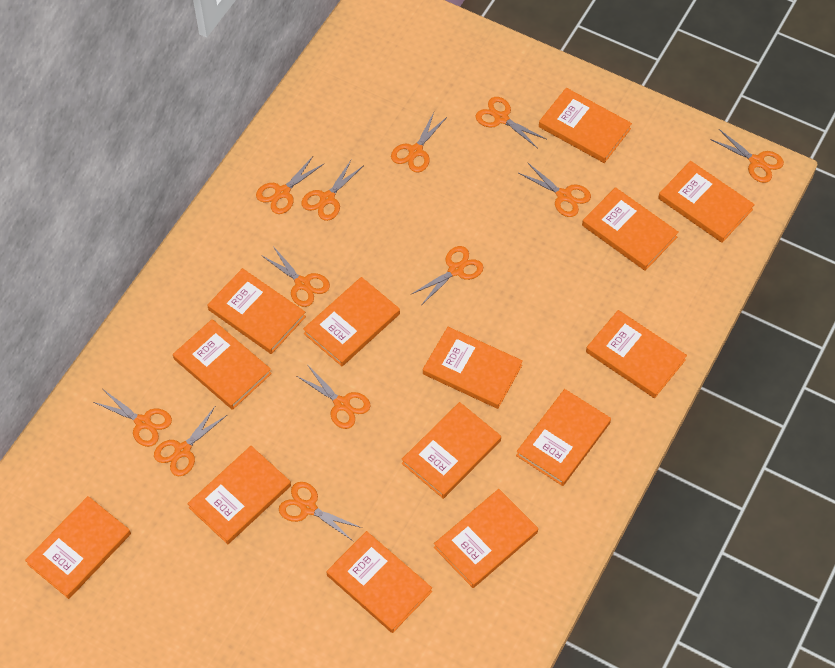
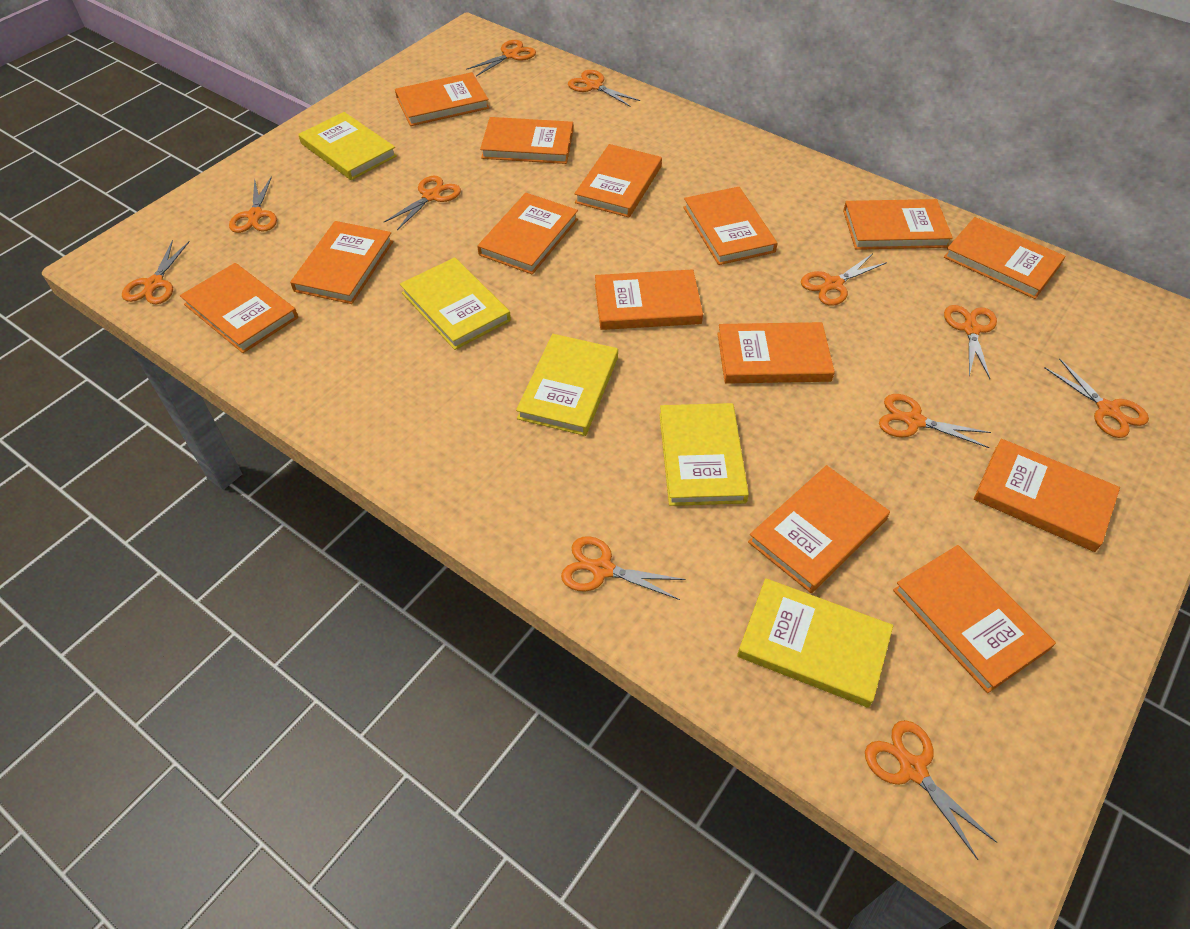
orange scissors: [94,389,172,447] [154,407,227,476] [256,156,324,214] [261,246,330,307] [279,482,362,541] [297,366,370,429] [301,159,363,221] [391,112,447,172] [412,246,483,304] [475,97,546,148] [519,162,591,217] [710,129,784,183] = 12 -> [122,240,190,304] [229,176,277,233] [384,176,461,230] [466,40,536,76] [561,536,686,600] [568,70,640,107] [801,254,887,306] [865,720,998,860] [879,394,991,448] [944,305,997,379] [1045,358,1149,438] = 11
yellow book: none = 0 -> [298,112,397,180] [400,257,511,350] [516,334,618,436] [659,403,749,506] [737,578,893,708] = 5

